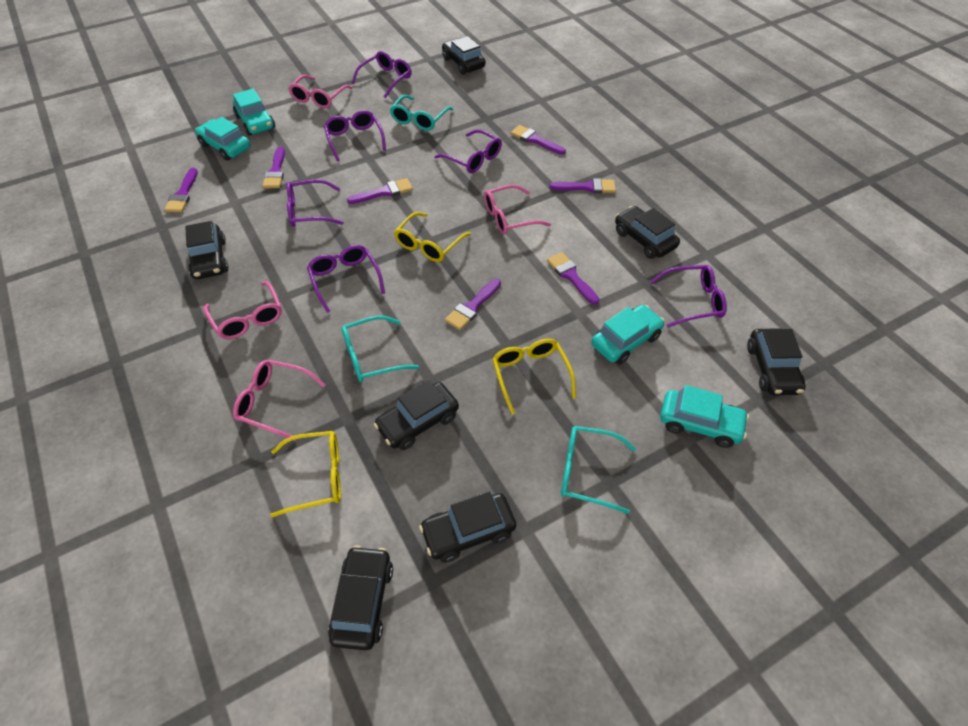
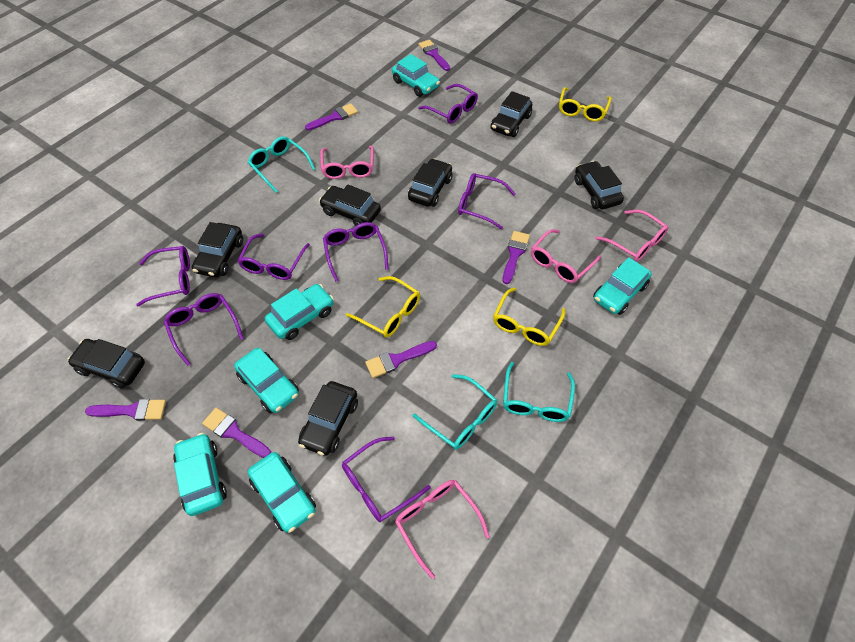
purple brush: [164,168,198,212] [262,146,285,188] [347,178,413,204] [445,279,501,330] [510,125,566,155] [547,252,599,305] [550,178,616,193] = 7 -> [85,399,166,421] [202,408,271,458] [305,103,358,130] [365,341,437,378] [418,40,450,71] [503,231,530,284] = 6
purple glasses: [286,179,344,227] [307,245,385,313] [324,110,386,161] [352,51,412,98] [434,129,502,173] [650,265,727,327] = 6 -> [136,246,190,307] [164,293,244,366] [238,233,310,280] [323,222,388,282] [342,436,431,522] [418,84,478,124] [458,173,515,229] = 7
turquoise car: [195,117,251,161] [233,89,275,136] [591,305,665,365] [660,385,749,448] = 4 -> [173,433,227,516] [234,348,299,413] [248,452,316,533] [265,284,334,340] [392,54,440,97] [593,257,652,315] = 6

